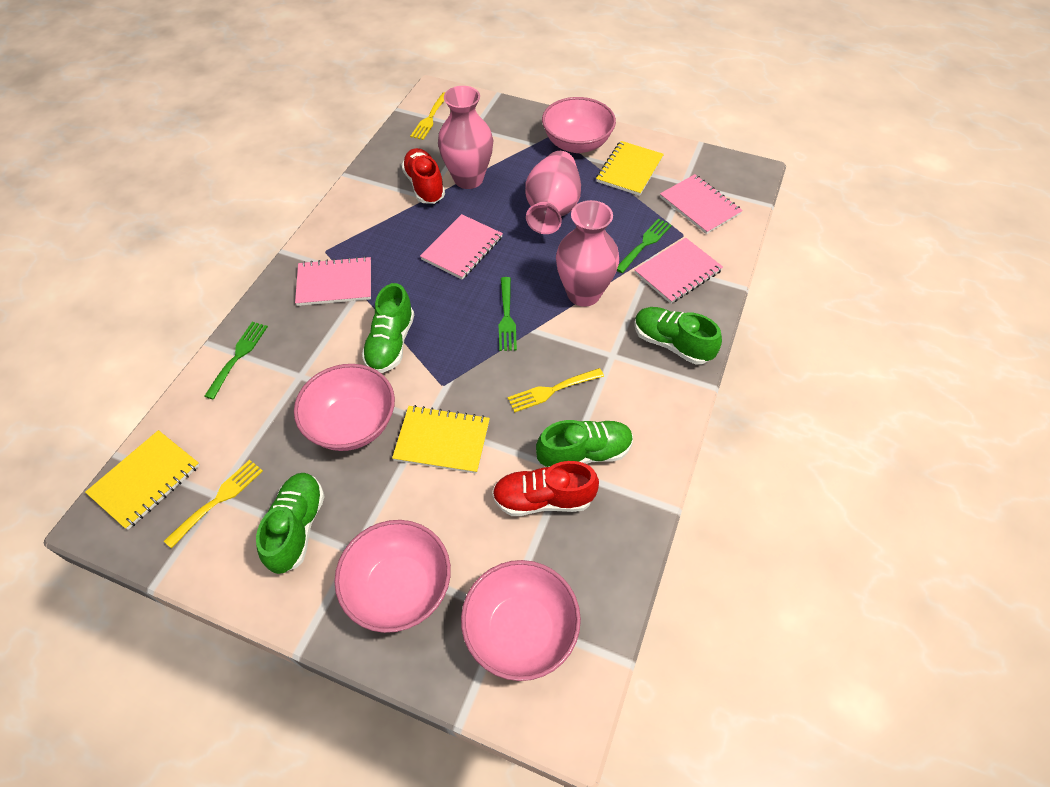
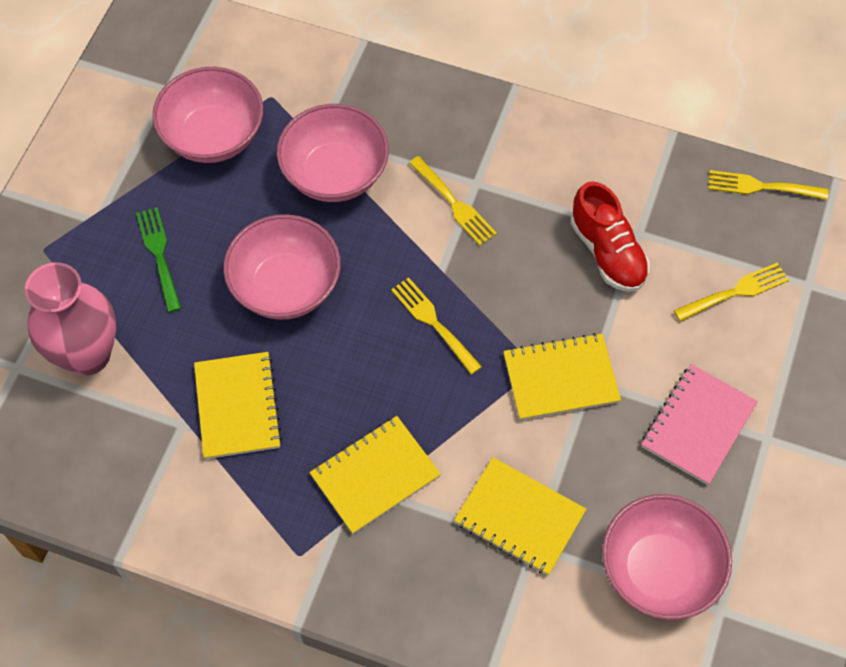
green fork: [204,322,268,400] [499,277,517,351] [617,219,672,273] = 3 -> [136,207,181,312] = 1
green shoe: [256,473,325,574] [362,283,414,373] [536,420,633,467] [634,307,722,365] = 4 -> none = 0
pink notebook: [295,256,371,306] [420,214,503,280] [635,238,723,304] [660,174,743,234] = 4 -> [641,364,758,485] = 1
pink vase: [438,86,493,189] [525,151,581,234] [556,200,619,307] = 3 -> [25,262,116,376] = 1
red shoe: [401,148,445,204] [492,461,599,516] = 2 -> [570,181,650,292] = 1
yellow fork: [164,460,263,549] [410,92,445,140] [508,368,604,413] = 3 -> [391,277,482,375] [409,156,497,246] [674,262,789,322] [708,170,828,200] = 4
yellow notebook: [85,430,200,530] [392,405,490,474] [596,141,664,196] = 3 -> [194,352,282,459] [309,416,441,534] [454,457,587,575] [503,333,621,420] = 4

